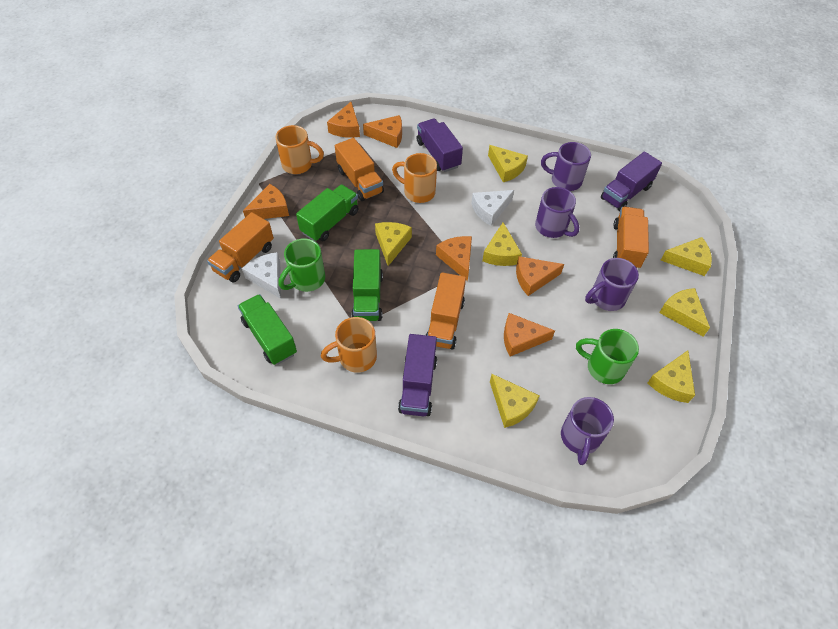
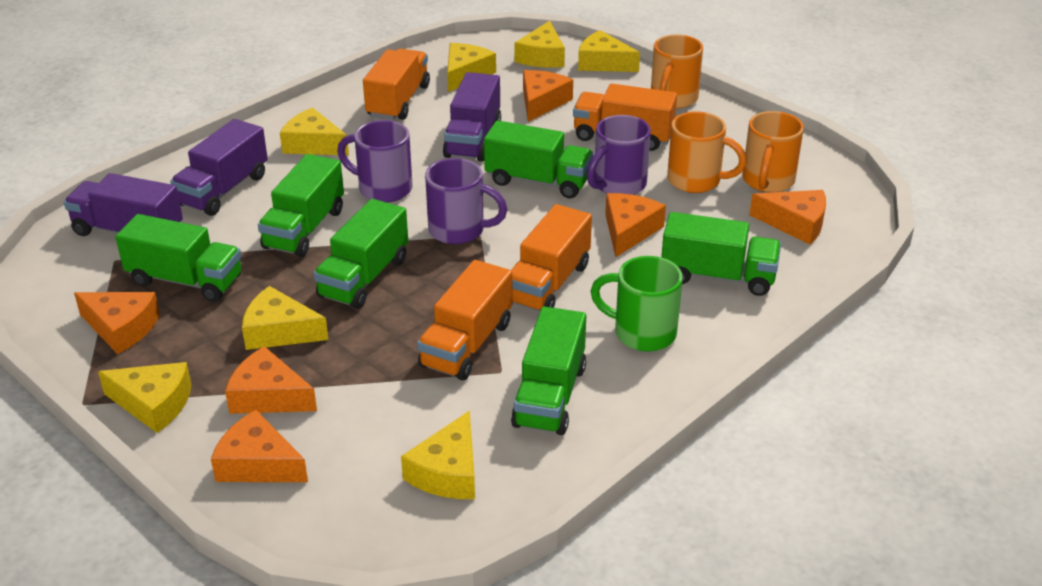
green mug: [279,238,325,292] [576,329,639,384] = 2 -> [591,256,683,351] = 1
green truck: [238,294,297,365] [296,185,358,241] [351,249,383,321] = 3 -> [116,214,241,302] [258,154,344,257] [313,199,408,309] [484,120,593,198] [511,306,586,435] [661,212,781,296] = 6
purple mug: [535,187,579,238] [541,142,591,191] [561,397,614,465] [585,258,639,311] = 4 -> [337,120,413,203] [425,158,507,244] [587,115,651,195] = 3
white cheese: [242,252,281,299] [471,190,514,226] = 2 -> none = 0

